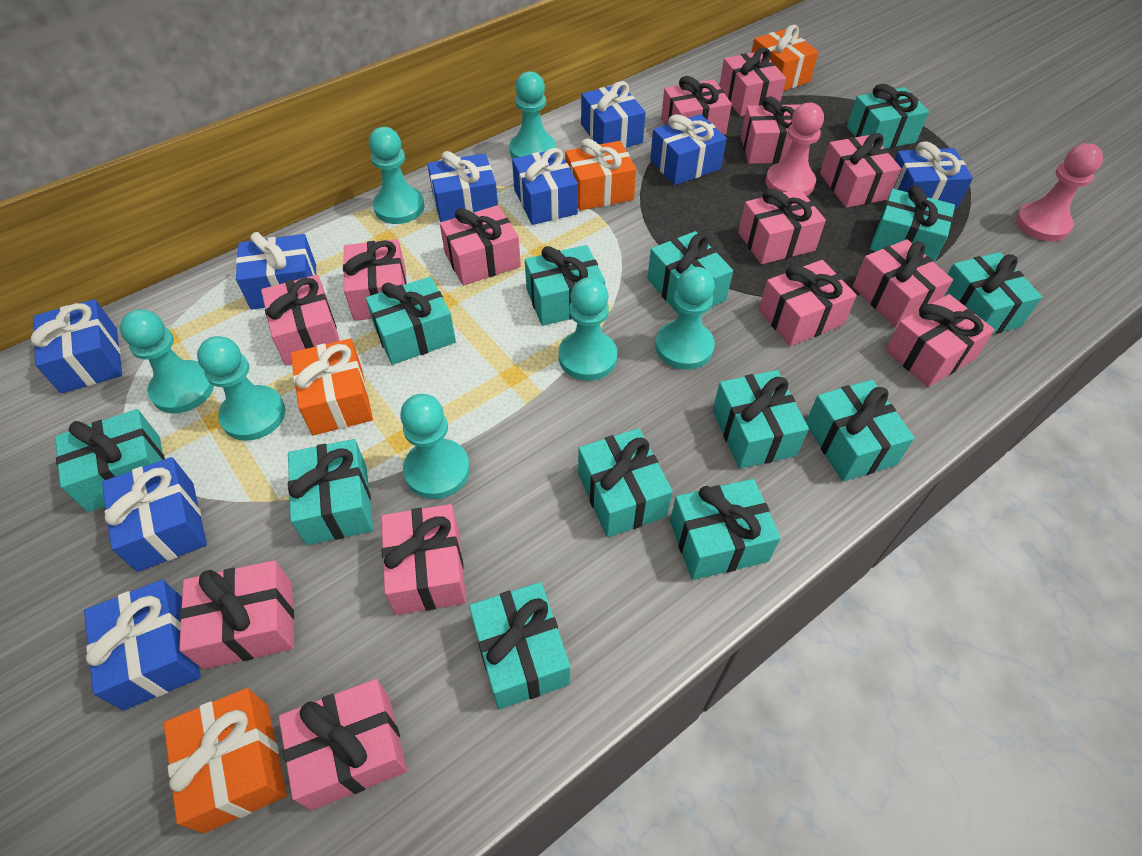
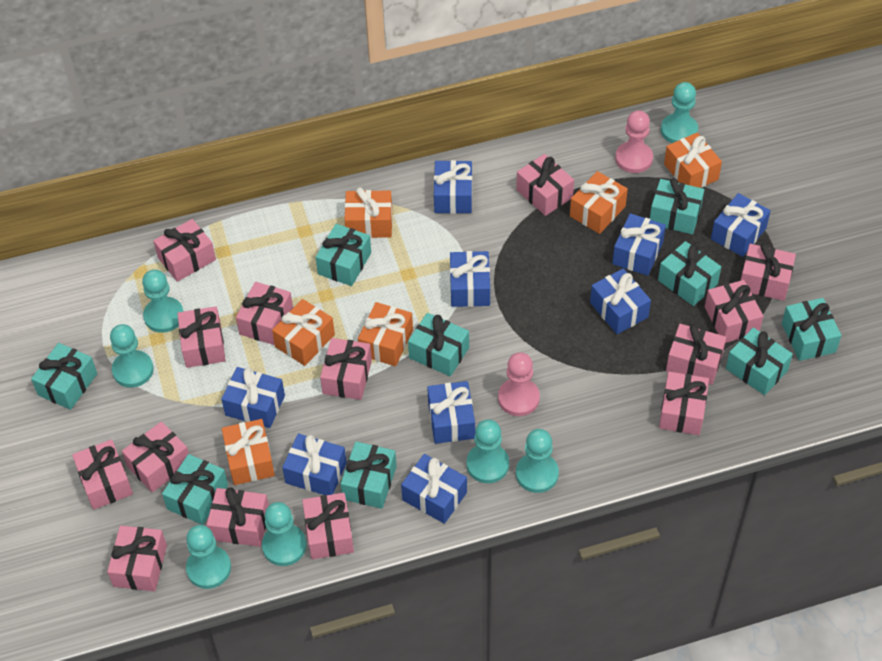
orange gift: [164,688,287,833] [291,339,373,435] [565,138,636,211] [751,25,819,91] = 4 -> [222,419,275,485] [272,299,335,366] [345,187,393,238] [358,302,413,366] [570,171,628,234] [664,133,722,188] = 6
turquoise gift: [55,409,165,512] [288,439,373,545] [366,276,456,365] [469,582,570,709] [525,245,605,326] [578,428,673,537] [647,231,733,314] [670,479,781,580] [713,370,809,469] [806,380,915,482] [847,84,929,149] [870,185,955,262] [945,252,1042,334] = 13 -> [31,343,97,410] [162,454,228,525] [316,224,371,286] [340,442,397,509] [408,313,469,376] [650,178,704,234] [658,241,721,306] [726,327,793,395] [782,298,842,361] = 9

